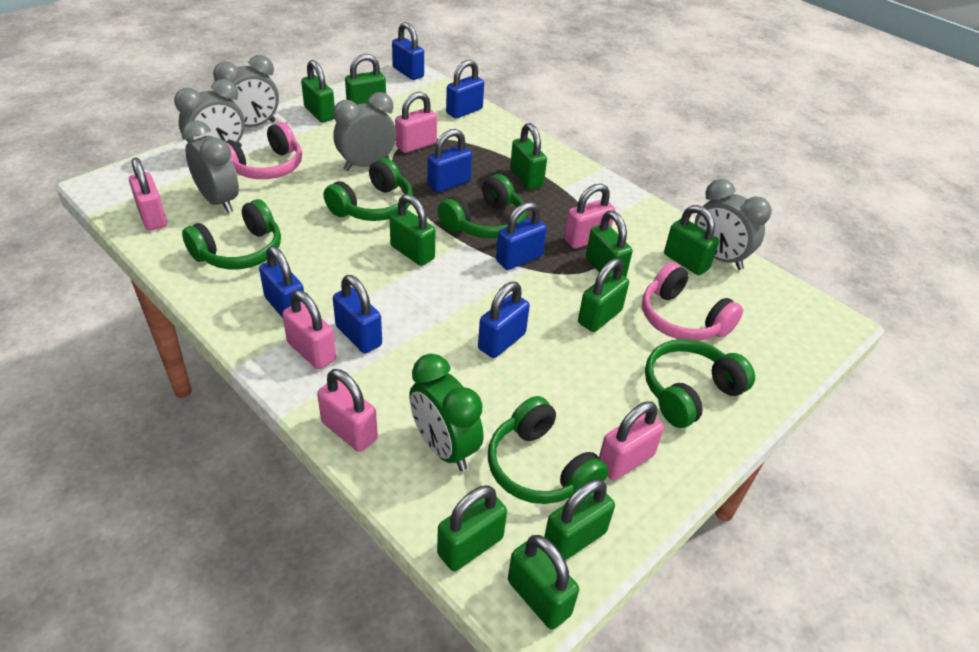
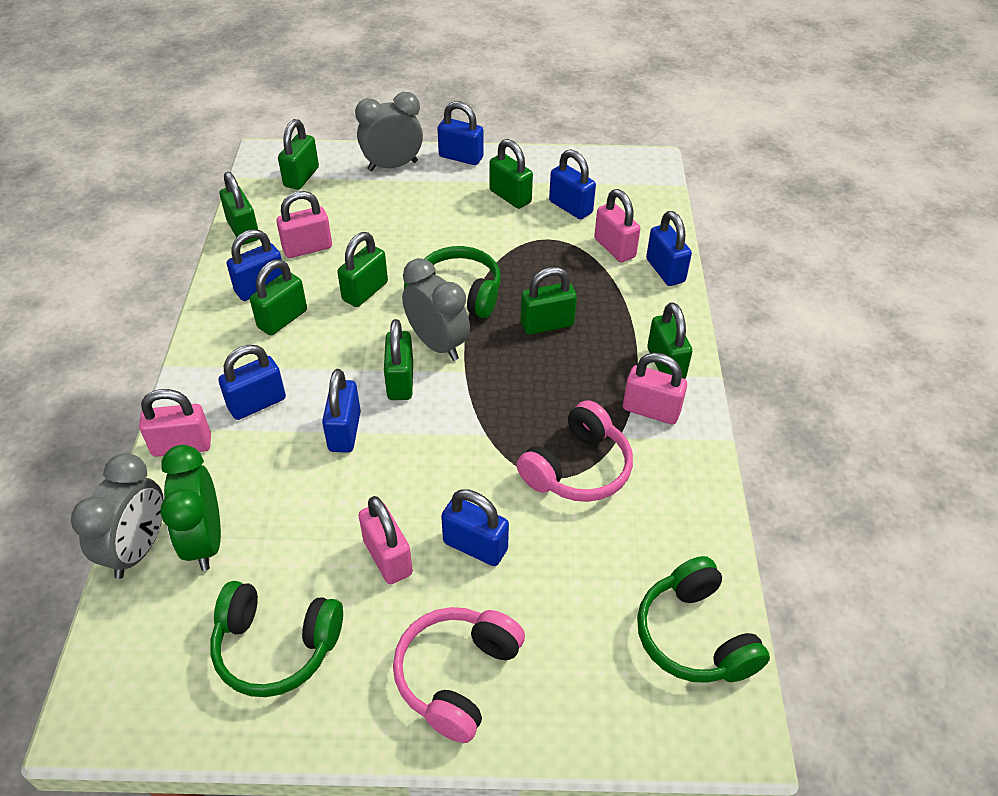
green headphones: [182,199,281,269] [324,158,413,221] [438,174,527,238] [488,396,608,504] [645,339,755,428] = 5 -> [210,581,343,697] [404,246,501,318] [637,556,770,683] = 3
green padlock: [301,60,335,122] [345,54,386,105] [390,194,435,266] [437,485,507,571] [508,535,579,630] [510,123,547,189] [544,479,615,561] [578,258,629,332] [586,211,633,277] [664,205,719,275] = 10 -> [220,172,259,245] [250,260,307,335] [278,119,319,190] [337,232,388,307] [384,319,413,400] [489,139,533,209] [521,267,577,335] [647,302,693,379] = 8
grey clock: [174,79,245,147] [182,120,239,213] [213,55,279,127] [333,92,396,171] [694,179,772,270] = 5 -> [71,453,164,579] [355,92,423,171] [402,258,470,361] = 3
pink padlock: [129,158,167,230] [282,290,336,369] [317,369,378,452] [395,92,437,153] [564,184,615,249] [599,402,664,480] = 6 -> [139,389,211,457] [276,191,332,258] [359,496,413,584] [594,189,641,262] [623,353,687,425] = 5

